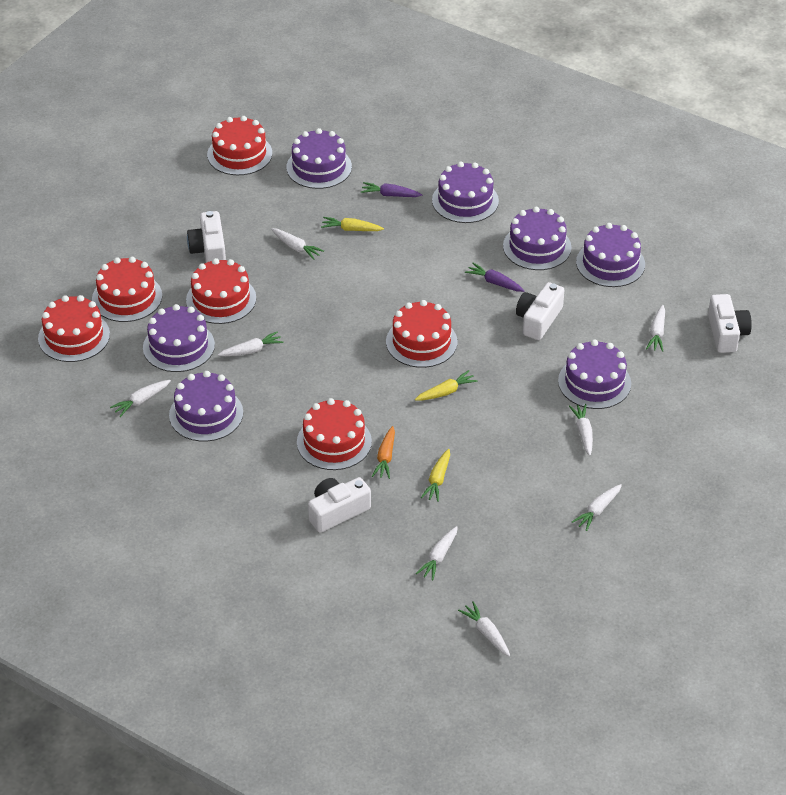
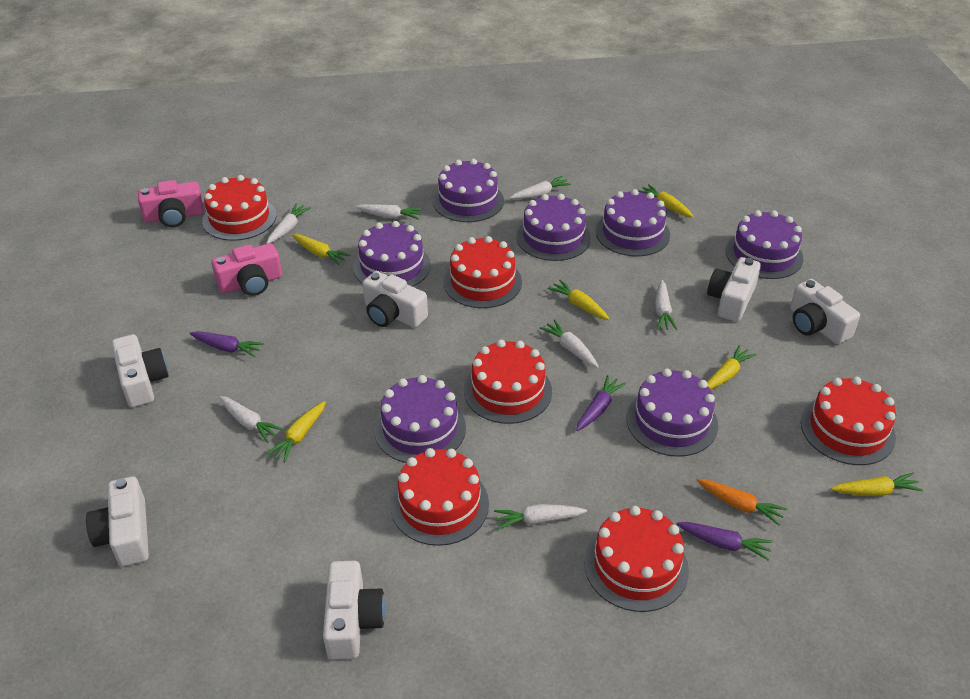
pink camera: none = 0 -> [138,180,204,228] [211,243,282,296] = 2
purple carrot: [361,182,422,197] [465,263,525,292] = 2 -> [190,331,264,357] [576,375,626,431] [676,522,773,561] = 3
white camera: [187,211,226,263] [308,477,371,533] [516,282,564,340] [708,294,752,353] = 4 -> [86,476,149,566] [111,334,169,407] [323,561,385,659] [363,271,428,328] [707,257,761,322] [790,279,860,344] = 6
white carrot: [110,380,171,417] [218,331,283,356] [271,228,324,260] [416,526,458,580] [458,601,510,657] [569,404,593,456] [572,484,622,531] [646,305,665,352] = 8 -> [219,396,284,443] [267,204,311,244] [355,204,423,220] [494,504,587,530] [510,176,571,199] [540,320,599,368] [655,280,678,330] = 7
yellow carrot: [321,217,384,231] [415,370,478,401] [421,449,450,502] = 3 -> [266,401,326,463] [292,234,350,265] [547,280,610,320] [638,184,694,218] [707,345,757,390] [831,473,923,496] = 6

